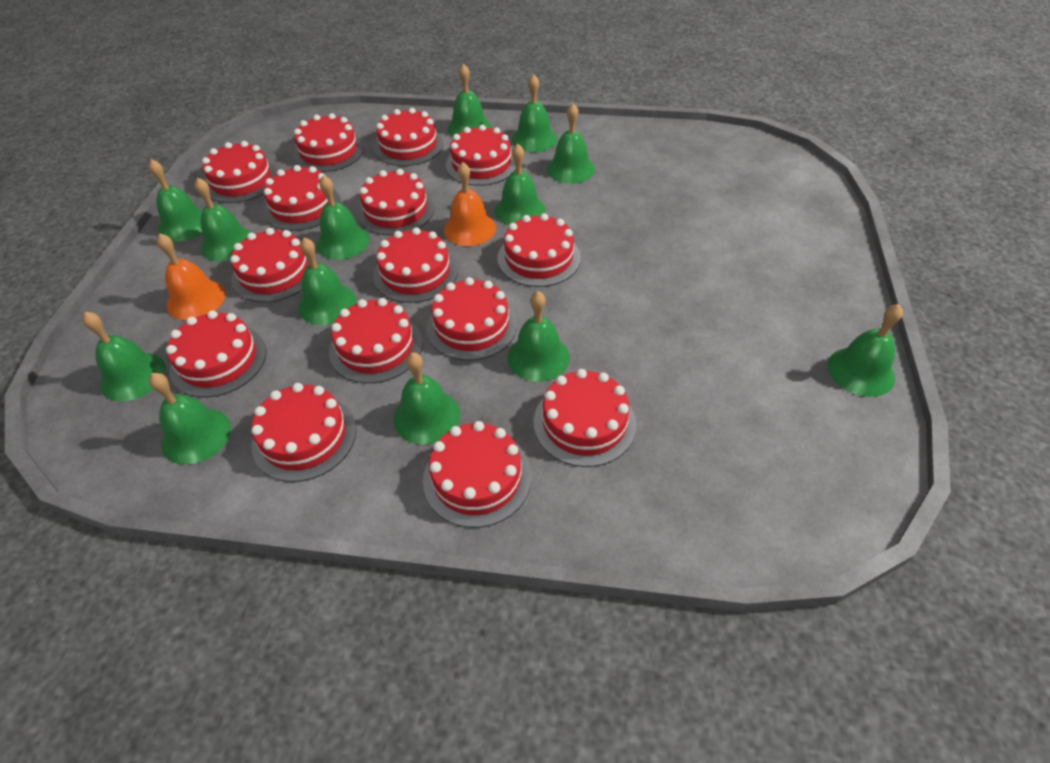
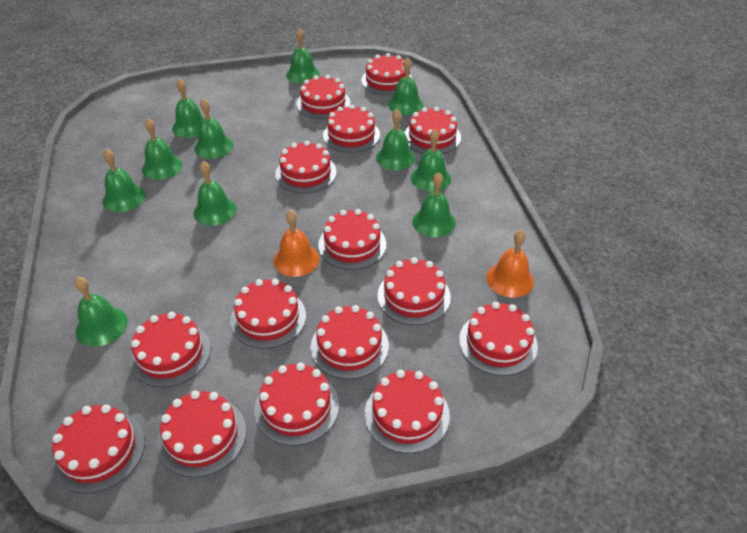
green bell: [82,312,166,402] [149,159,203,242] [149,373,231,465] [194,177,252,262] [298,237,356,325] [316,175,370,260] [394,352,460,445] [447,64,492,137] [495,144,546,225] [507,291,570,382] [512,74,557,152] [547,103,595,184] [827,304,903,397] = 13 -> [75,277,128,347] [102,149,145,212] [142,118,182,180] [172,78,204,138] [193,161,237,226] [194,98,233,159] [286,28,320,84] [376,109,415,170] [388,57,424,115] [411,129,451,192] [412,172,456,237] = 11

